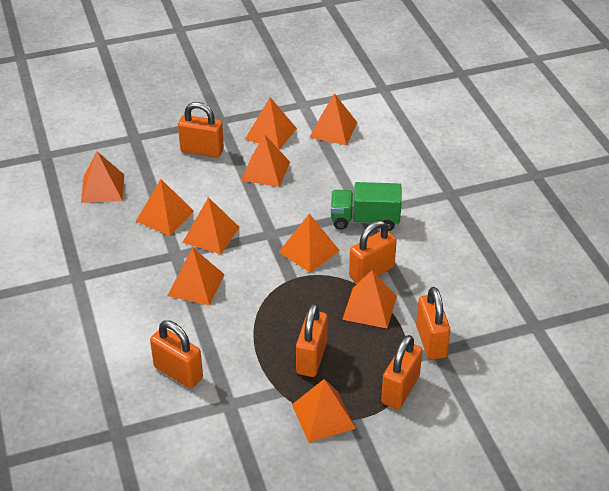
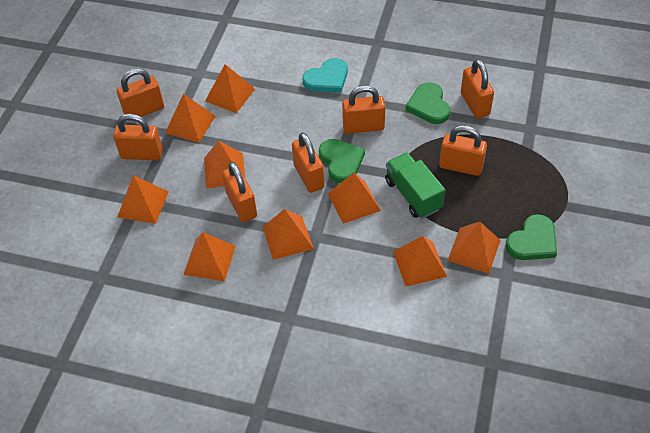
green heart: none = 0 -> [319,139,365,183] [405,82,450,124] [506,214,557,260] = 3
orange padlock: [150,320,203,388] [178,102,224,157] [296,303,328,377] [349,221,397,284] [381,335,423,409] [416,287,451,360] = 6 -> [113,114,163,160] [117,68,164,121] [222,162,257,222] [292,132,324,193] [342,85,385,134] [439,125,487,176] [461,59,494,118] = 7
orange pyramid: [81,152,124,203] [136,179,194,236] [167,247,225,305] [182,197,240,254] [241,134,290,187] [245,97,297,150] [279,214,340,273] [292,379,356,442] [309,93,358,145] [342,270,397,329] = 10 -> [118,175,169,224] [165,94,216,143] [183,232,236,281] [204,141,245,188] [205,64,255,113] [263,209,314,260] [328,173,381,224] [393,236,447,286] [447,222,501,274] = 9
turquoise heart: none = 0 -> [302,58,348,93] = 1

